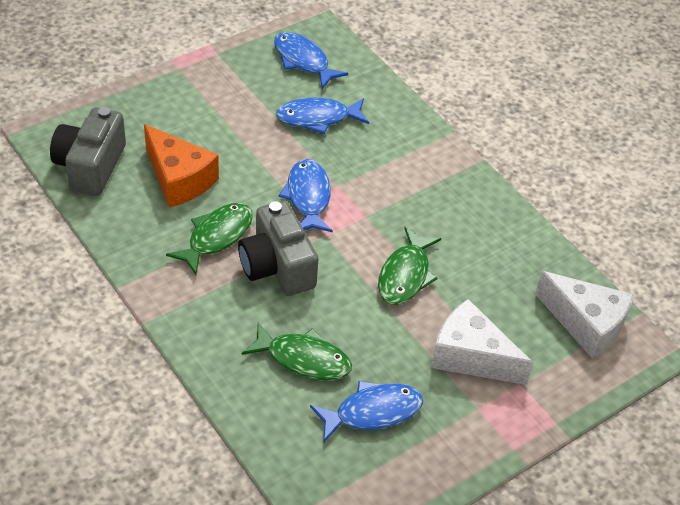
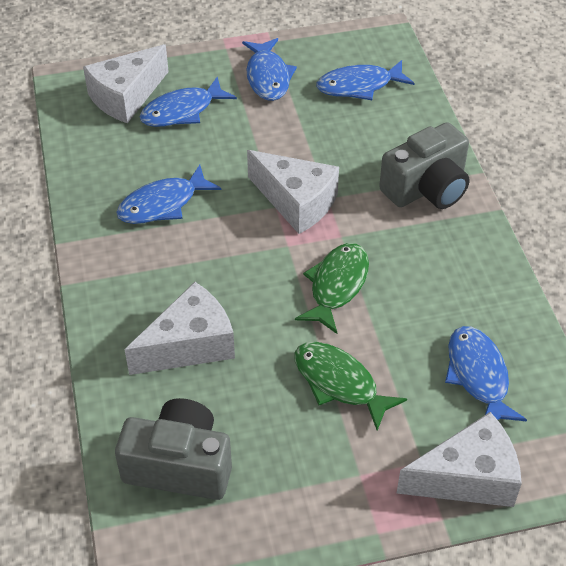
blue fish: [274,32,348,89] [276,98,369,134] [279,159,333,232] [310,381,423,442] = 4 -> [116,165,221,224] [139,77,237,127] [242,38,297,101] [317,60,414,100] [445,326,527,421] = 5
green fish: [166,203,253,275] [242,322,352,380] [378,227,441,305] = 3 -> [294,342,407,430] [295,243,369,334] = 2
orange cheese: [144,124,219,208] = 1 -> none = 0
white cheese: [431,299,533,385] [535,271,634,359] = 2 -> [83,44,169,124] [124,282,235,375] [247,150,339,234] [397,412,522,507] = 4

